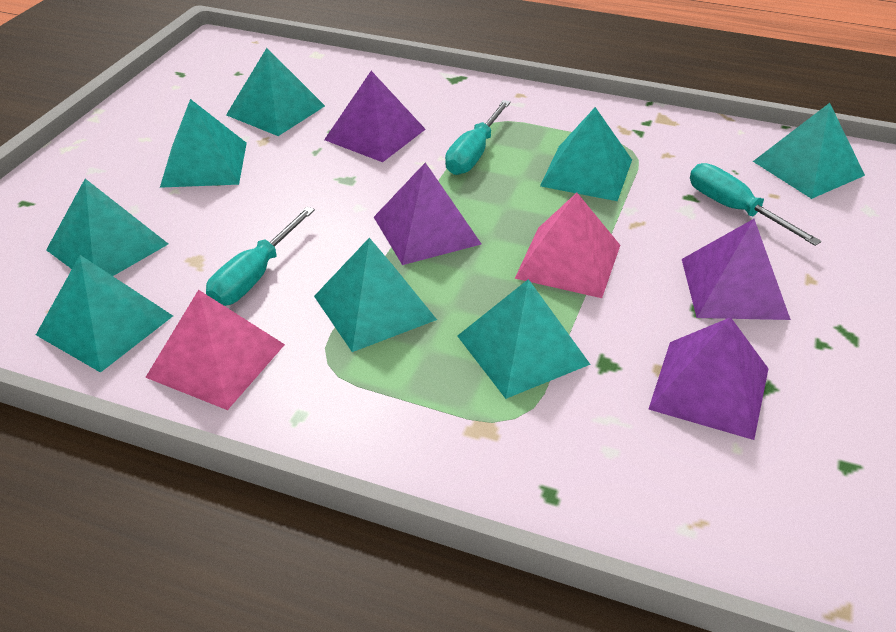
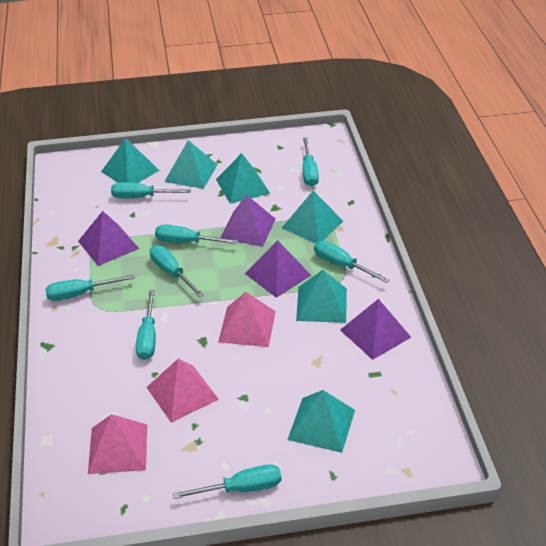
pink pyramid: [145,290,285,410] [515,193,620,298] = 2 -> [88,414,147,474] [146,359,219,423] [218,292,276,347] = 3
turquoise pyramid: [36,255,173,373] [46,179,168,276] [160,99,247,188] [226,48,325,136] [314,238,437,352] [458,279,591,399] [540,107,632,201] [753,103,865,199] = 8 -> [101,138,160,183] [164,140,218,189] [216,153,270,204] [282,191,343,244] [287,390,355,453] [296,270,347,323] = 6
turquoise screwdriver: [206,207,315,306] [445,100,511,175] [690,163,821,246] = 3 -> [45,274,135,301] [111,182,191,198] [136,290,156,360] [150,245,204,297] [155,225,238,244] [173,464,282,499] [303,137,319,186] [314,241,390,283] = 8

